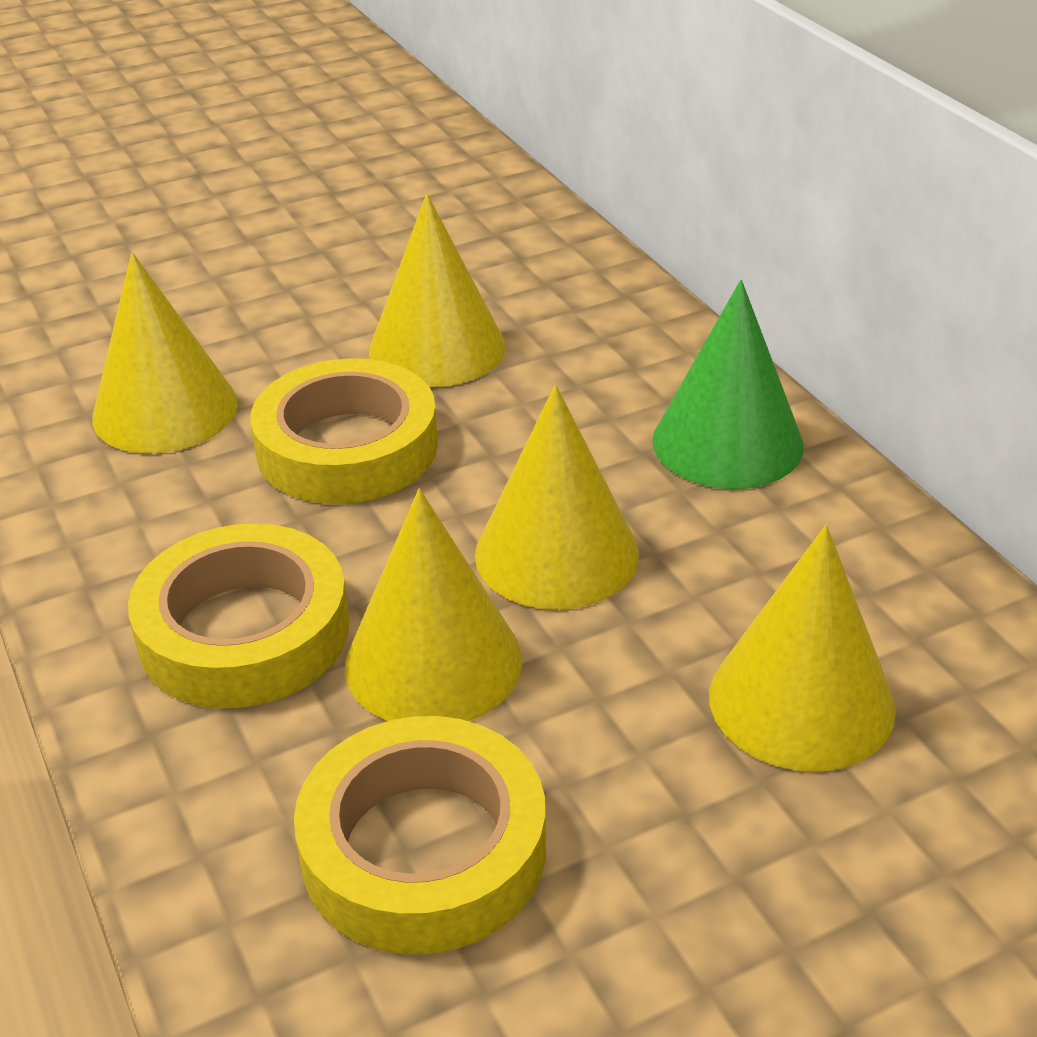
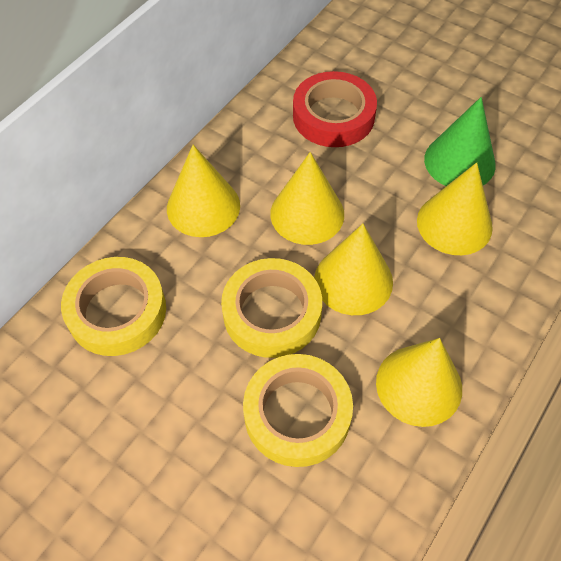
red tape: none = 0 -> [293,71,377,147] = 1

